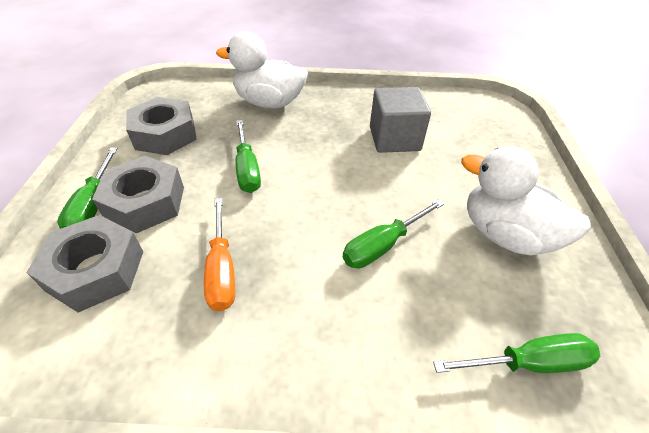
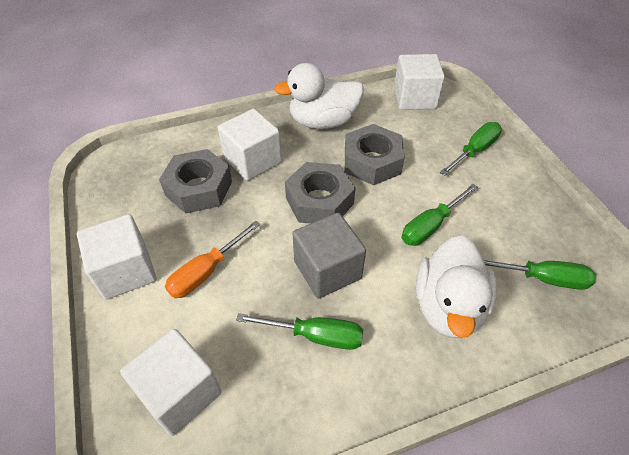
white cube: none = 0 -> [77,214,156,300] [120,329,222,436] [218,109,282,181] [394,54,445,110] = 4

